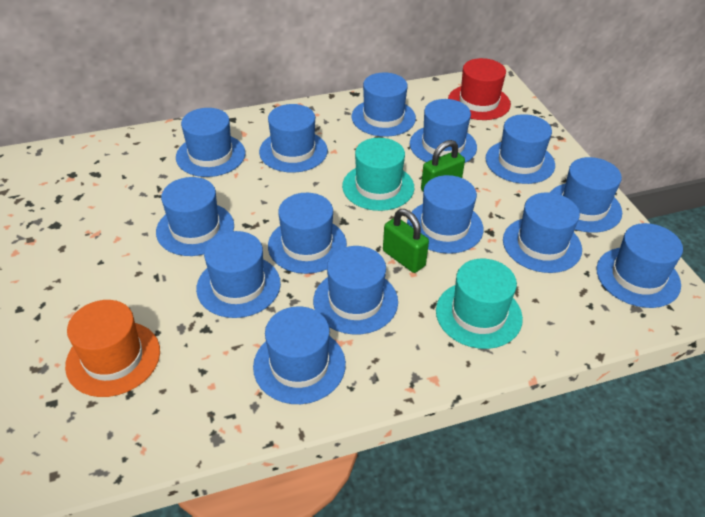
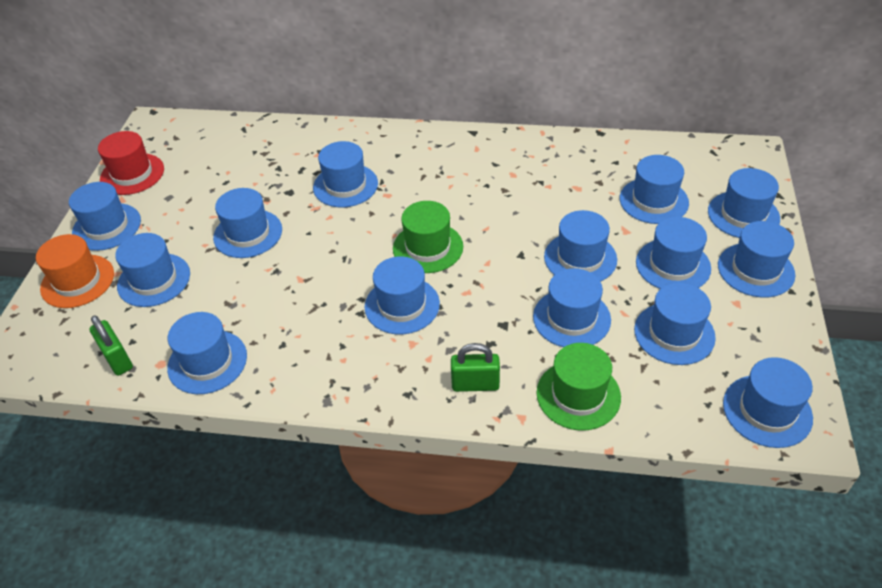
green hat: none = 0 -> [393,201,463,273] [537,343,621,431] = 2
turquoise hat: [342,138,414,211] [436,259,523,349] = 2 -> none = 0

